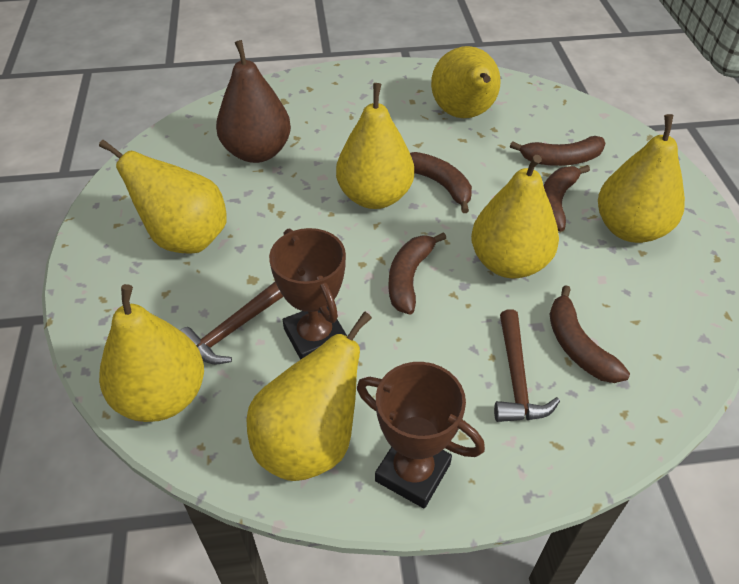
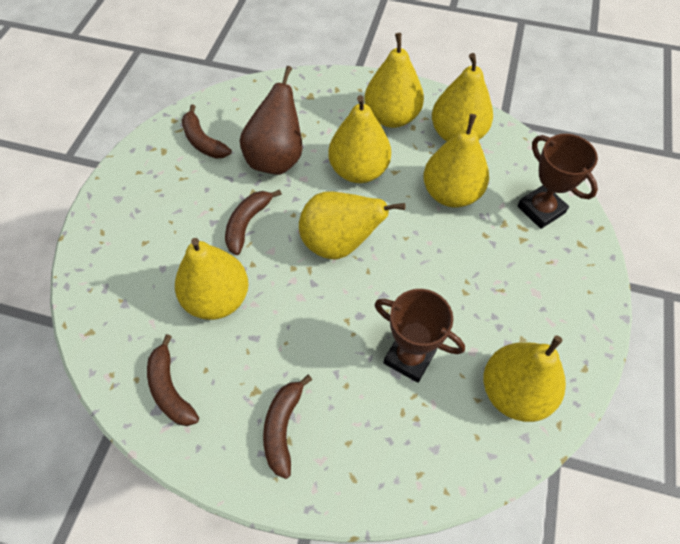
brown banana: [388,232,446,315] [410,152,472,213] [510,136,606,166] [543,165,590,232] [550,285,630,383] = 5 -> [147,334,199,426] [182,104,232,159] [225,189,282,255] [263,375,312,479] = 4
brown hammer: [180,282,283,364] [494,309,560,422] = 2 -> none = 0

